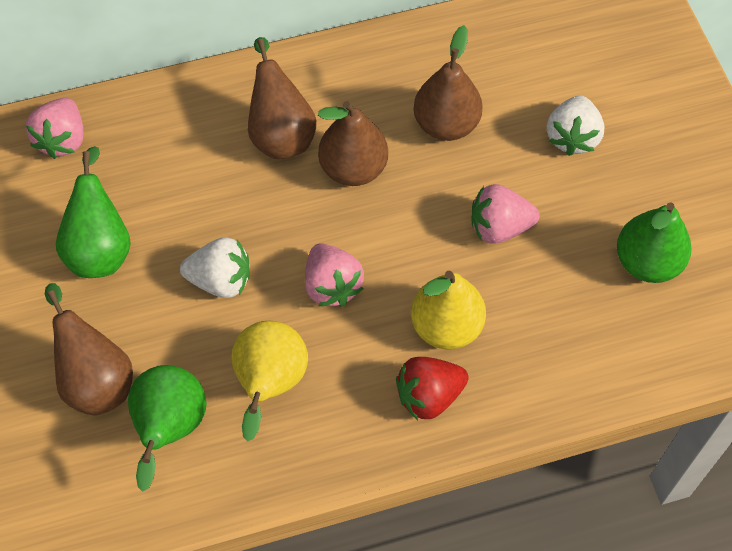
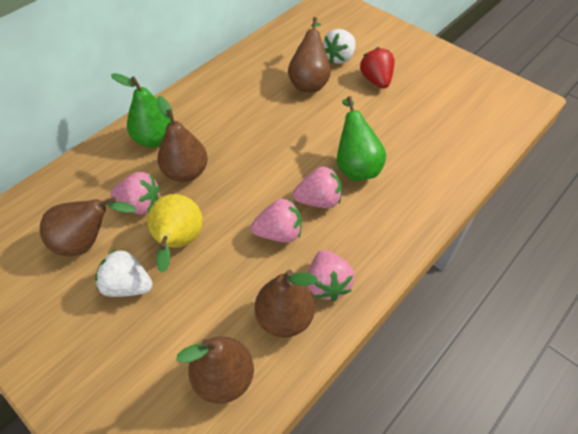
brown pear: [45,283,133,416] [248,37,317,159] [318,101,388,186] [414,25,483,141] = 4 -> [40,197,136,257] [156,96,208,182] [176,337,254,404] [255,270,318,338] [288,17,331,92] = 5
green pear: [56,146,131,278] [128,365,207,492] [617,202,692,283] = 3 -> [111,73,171,148] [337,96,386,181] = 2
pink strawberry: [26,98,84,159] [305,243,364,307] [472,184,540,244] = 3 -> [111,172,160,215] [251,199,302,242] [293,166,342,208] [308,250,355,301] = 4
yellow pear: [231,320,308,442] [411,270,486,350] = 2 -> [147,194,203,273] = 1

